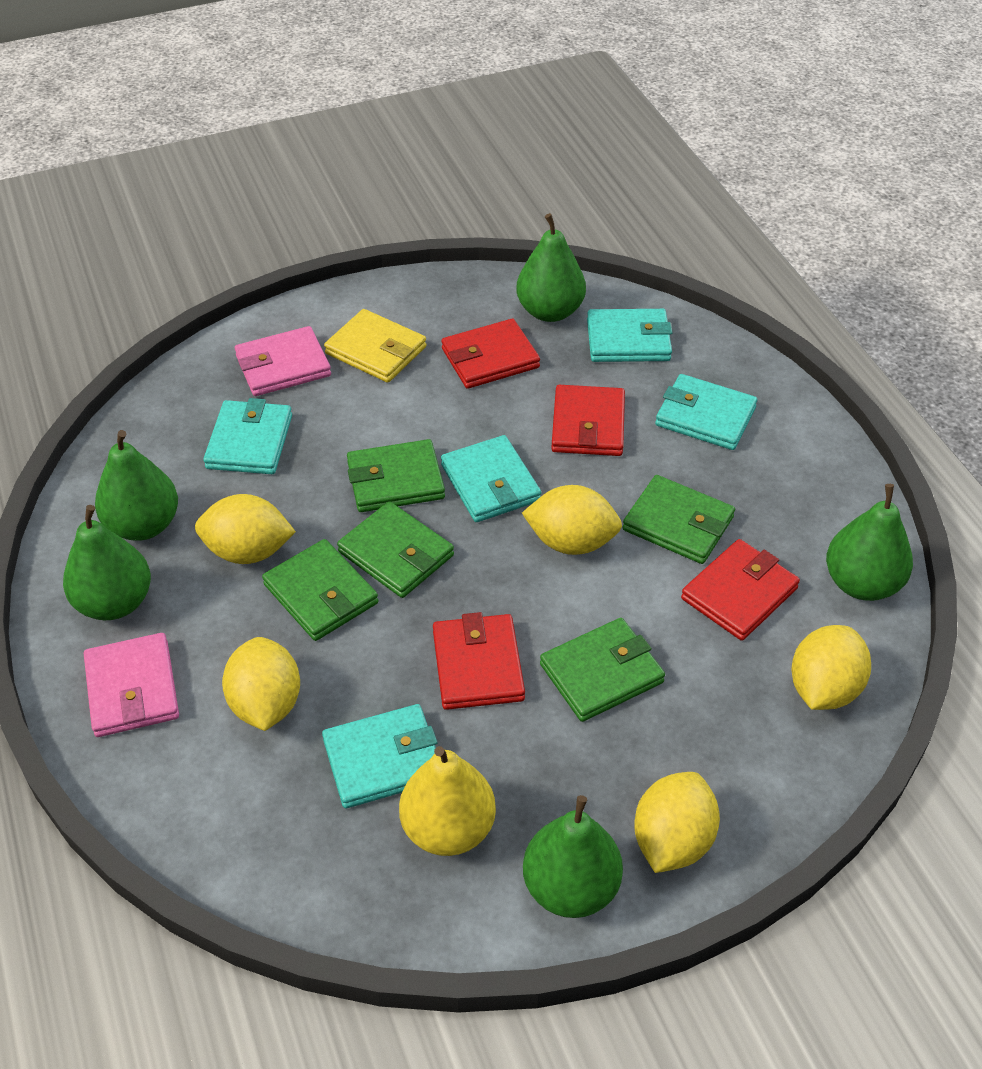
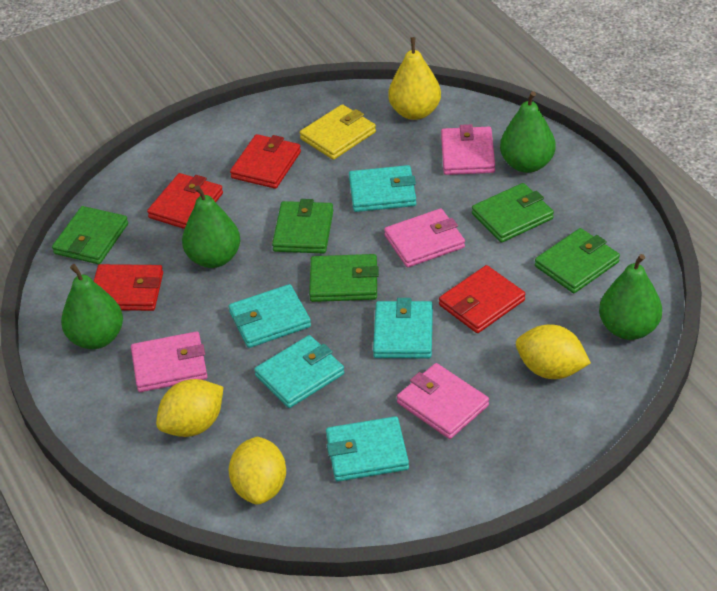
green pear: [63,505,151,620] [95,430,178,541] [516,213,586,322] [523,795,623,918] [826,484,913,601] = 5 -> [61,264,123,349] [182,186,240,268] [500,91,555,173] [599,254,662,340] = 4
pink wallet: [84,633,179,737] [235,326,331,396] = 2 -> [131,331,208,392] [384,208,465,268] [397,363,489,439] [441,124,495,175] = 4
yellow lemon: [195,494,296,564] [222,637,300,731] [522,485,622,555] [634,772,720,873] [792,625,871,710] = 5 -> [156,379,223,437] [229,437,286,505] [516,324,591,379] = 3

